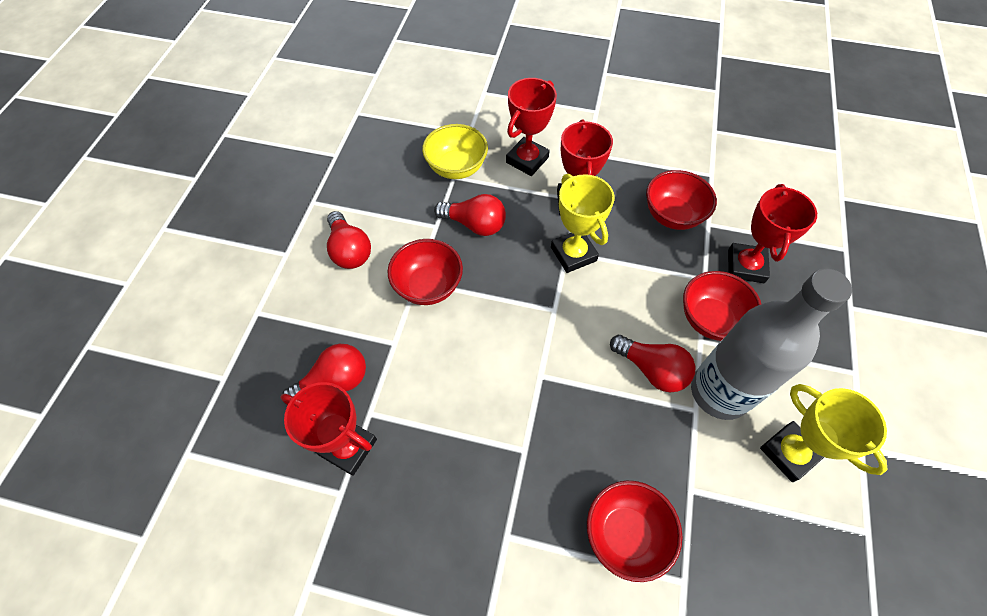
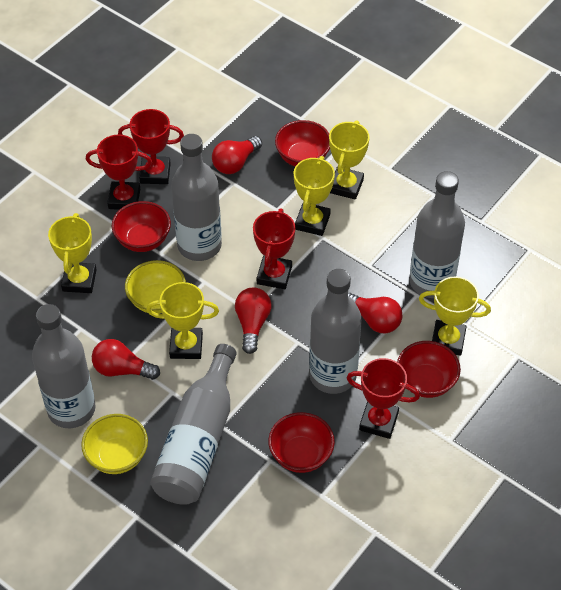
grey bottle: [691,268,852,420] = 1 -> [32,304,96,428] [150,344,237,505] [171,134,222,261] [309,269,362,394] [409,171,465,298] = 5
yellow bowl: [422,124,488,179] = 1 -> [81,414,148,474] [125,260,186,314] = 2
yellow trophy: [551,174,615,273] [760,384,888,482] = 2 -> [48,213,97,293] [146,282,219,359] [293,156,335,236] [329,120,370,200] [419,276,491,356] = 5

